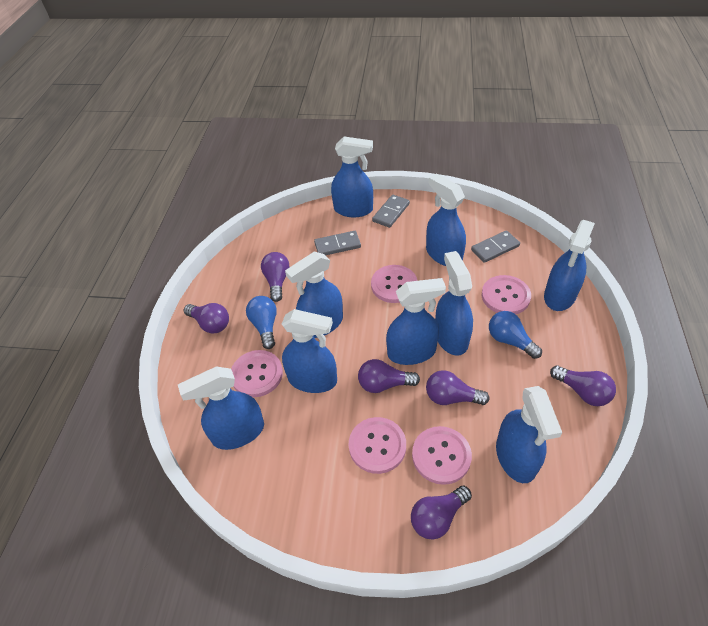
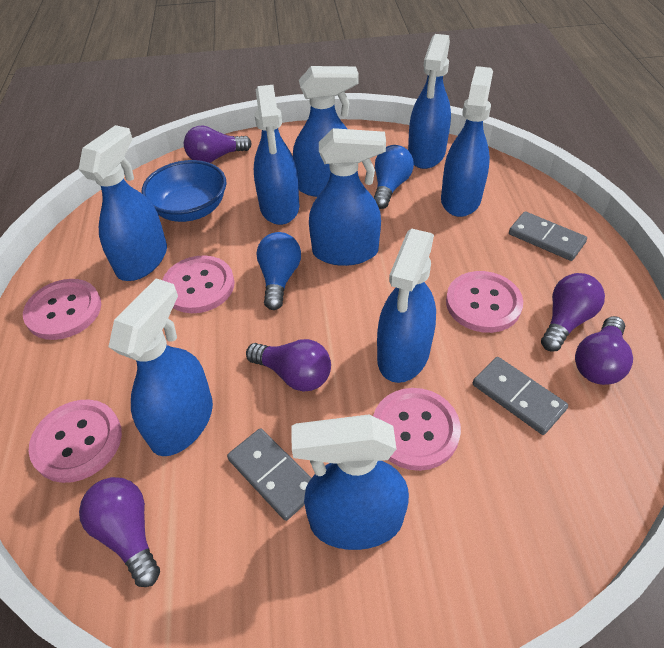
blue bowl: none = 0 -> [142,160,227,222] = 1
purple light bulb: [184,303,229,334] [261,252,289,302] [358,359,420,393] [411,486,472,540] [426,370,490,405] [550,365,616,406] = 6 -> [79,477,160,587] [184,126,252,163] [246,339,331,392] [541,273,605,351] [575,316,633,385] = 5

